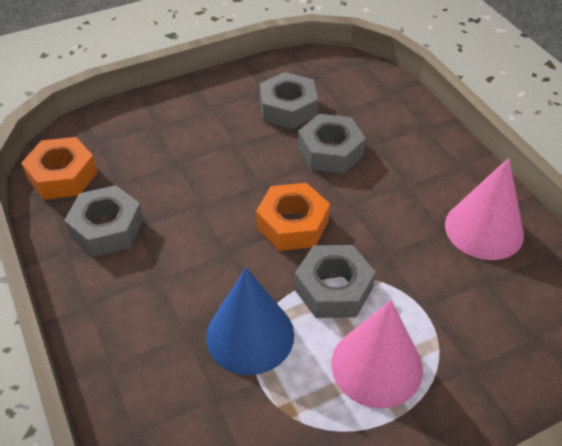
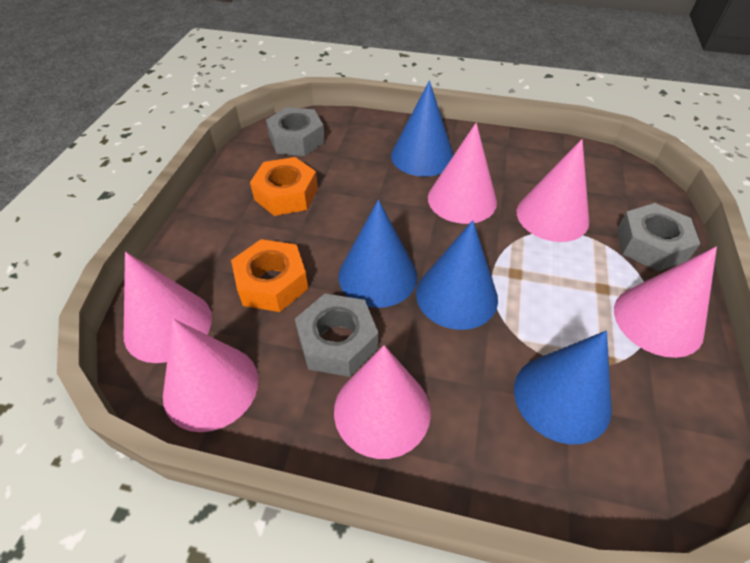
blue cone: [206,268,294,375] = 1 -> [339,200,417,308] [391,80,454,177] [416,220,498,330] [514,331,612,444] = 4
grey nut: [64,185,144,257] [260,72,318,129] [294,245,376,318] [298,114,366,174] = 4 -> [266,107,325,156] [295,294,378,377] [617,203,700,271] = 3
pink cone: [331,300,423,409] [445,158,524,260] = 2 -> [124,252,212,363] [163,319,258,432] [334,345,431,459] [428,123,497,224] [517,139,589,242] [614,247,717,358] = 6

